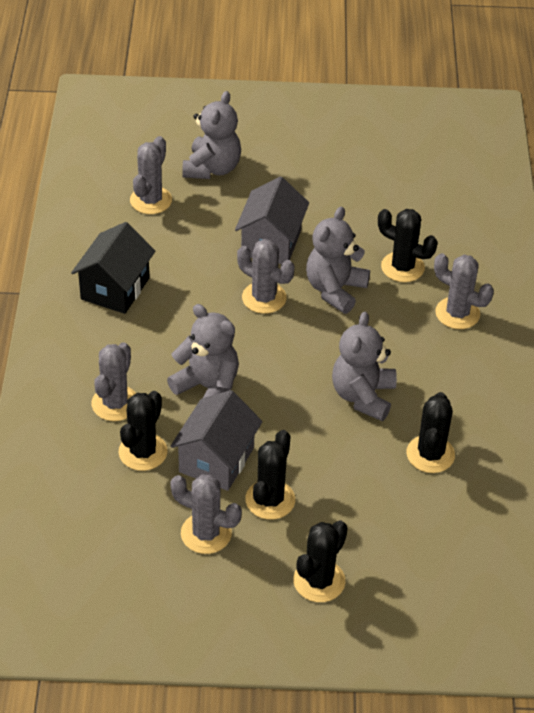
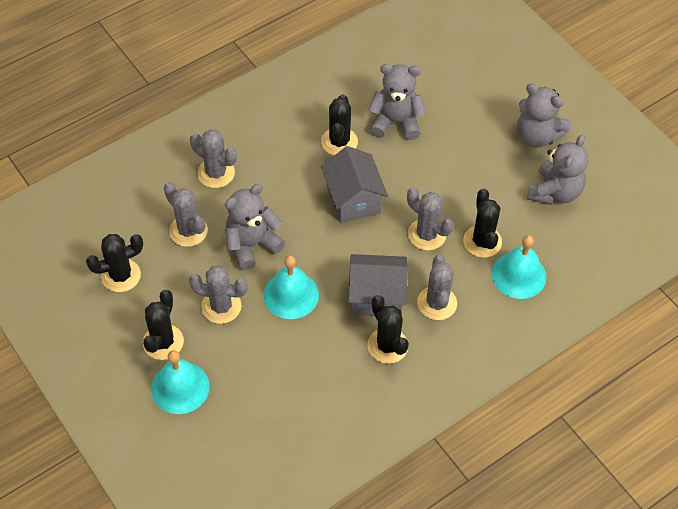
black house: [71,222,155,314] = 1 -> none = 0
turquoise bell: none = 0 -> [151,350,210,414] [264,255,319,319] [492,235,546,299] = 3

